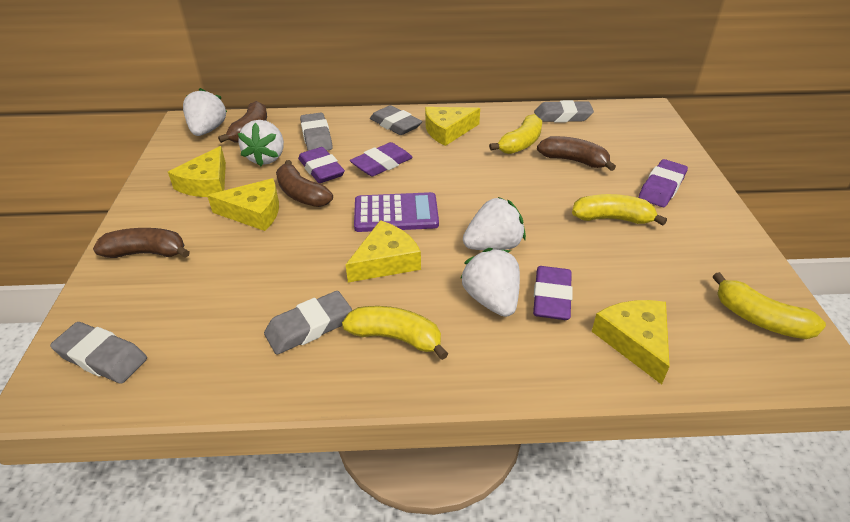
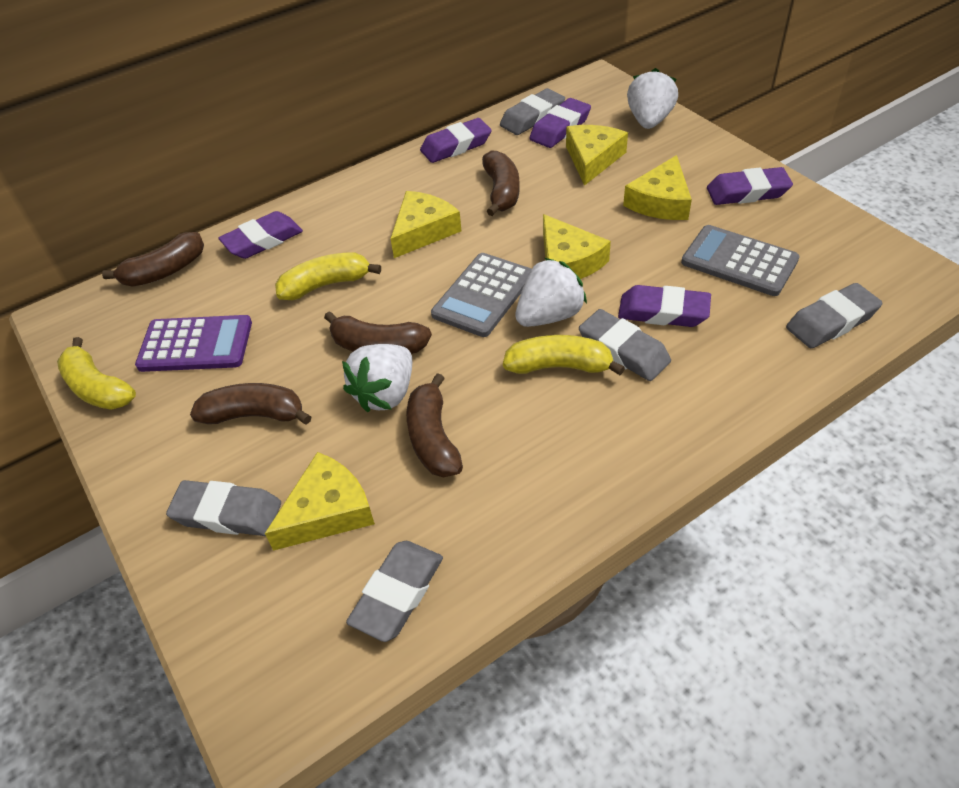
brown banana: [93,228,190,258] [218,101,267,143] [276,160,333,207] [537,136,616,171] = 4 -> [102,232,204,287] [190,383,312,425] [324,311,432,354] [407,373,463,477] [482,151,520,216] = 5
grey calculator: none = 0 -> [431,253,532,337] [681,225,800,296] = 2
purple eraser: [298,147,345,183] [350,142,413,177] [533,266,573,320] [639,159,688,207] = 4 -> [219,211,303,259] [420,118,492,163] [529,98,591,148] [618,285,711,327] [707,167,793,205] = 5
white strawberry: [183,88,227,136] [238,120,284,166] [460,248,520,317] [463,197,526,250] = 4 -> [342,344,412,413] [515,258,587,327] [627,68,678,129] = 3
yellow banana: [342,306,448,360] [489,114,542,154] [572,194,667,226] [713,272,826,339] = 4 -> [57,337,136,410] [275,252,381,300] [503,335,625,375] = 3

